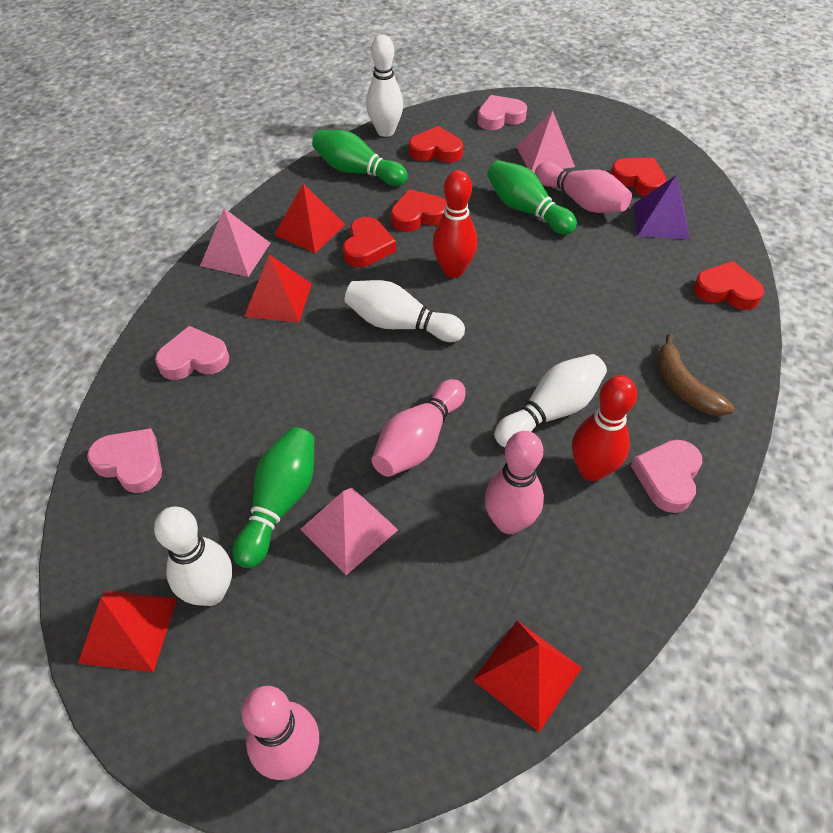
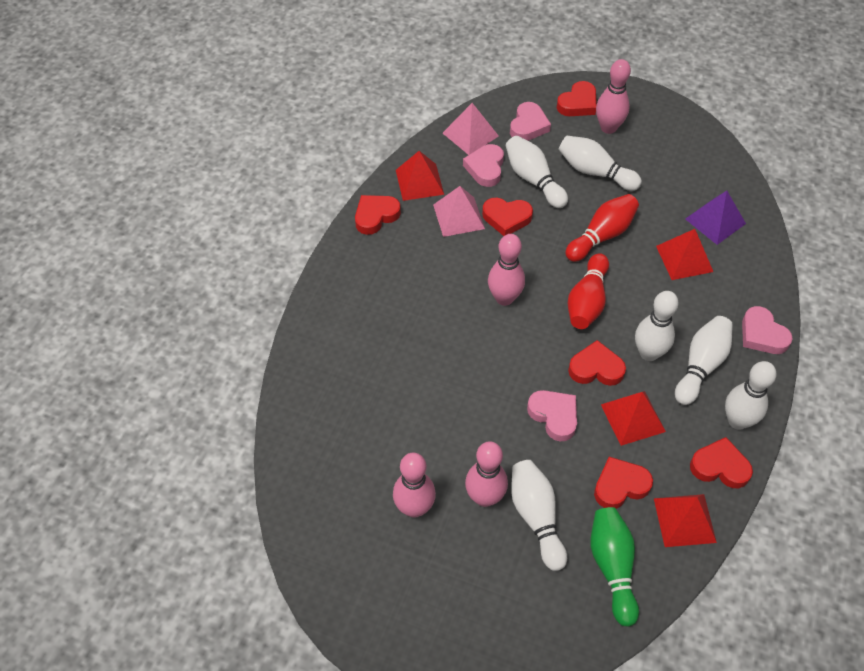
brown banana: [657,334,734,416] = 1 -> none = 0
green bowling pin: [233,427,314,568] [312,130,408,186] [487,160,577,235] = 3 -> [591,507,639,627] = 1
pink pyramid: [200,208,270,277] [300,487,398,575] [516,111,575,173] = 3 -> [433,186,485,237] [443,103,499,155] = 2
red heart: [343,217,396,267] [391,189,447,232] [409,126,463,163] [611,158,667,196] [693,261,764,310] = 5 -> [355,195,401,235] [482,198,533,236] [557,81,597,116] [568,340,626,386] [594,457,653,509] [690,437,753,488] = 6
white bowling pin: [154,506,232,606] [344,280,465,342] [366,34,403,137] [494,354,607,447] = 4 -> [506,136,568,208] [511,460,567,571] [559,136,642,191] [635,291,679,361] [675,316,733,405] [725,361,776,430] = 6

